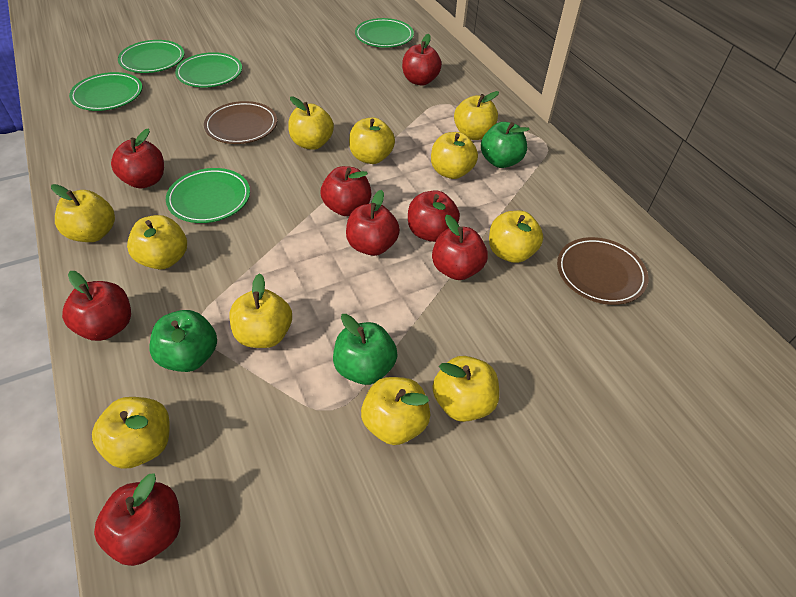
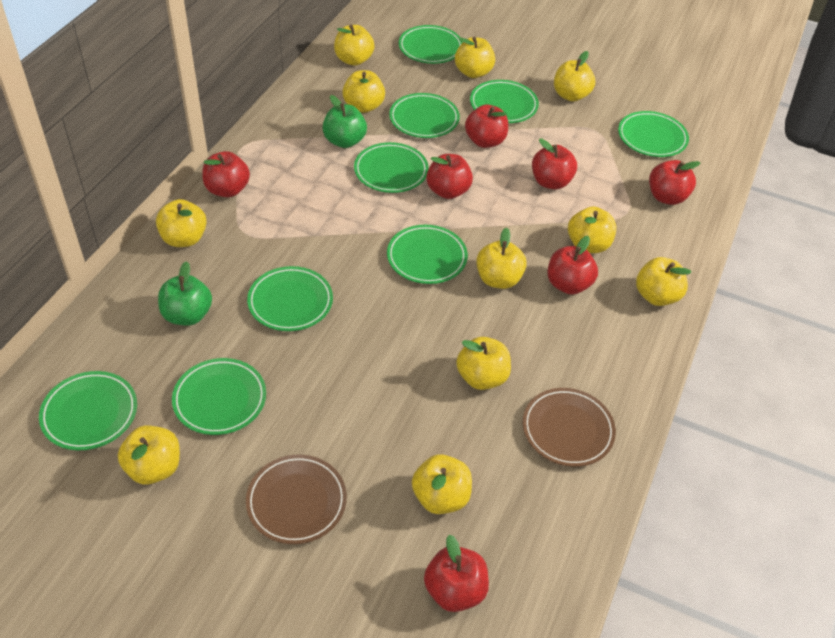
green apple: [149,310,217,372] [333,314,397,385] [481,122,529,168] = 3 -> [158,261,212,326] [323,95,367,148] = 2
green plate: [69,72,142,111] [118,40,184,73] [166,168,250,223] [175,52,242,87] [355,18,414,48] = 5 -> [39,371,137,450] [172,358,266,435] [247,266,333,331] [354,142,429,193] [387,225,468,284] [389,93,460,138] [399,25,463,64] [470,80,539,123] [618,111,689,157] = 9
red apple: [62,271,131,341] [94,473,180,566] [111,129,164,188] [321,166,372,216] [346,190,400,256] [402,34,442,86] [408,190,460,242] [432,215,488,280] = 8 -> [202,151,250,197] [424,534,489,612] [426,154,473,199] [465,104,508,148] [532,138,577,189] [547,236,598,295] [649,160,700,205] = 7

